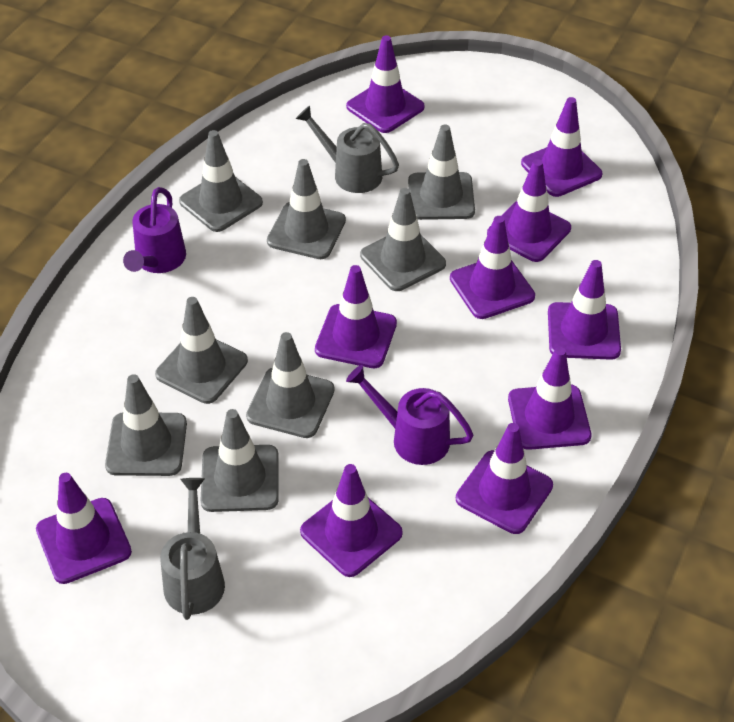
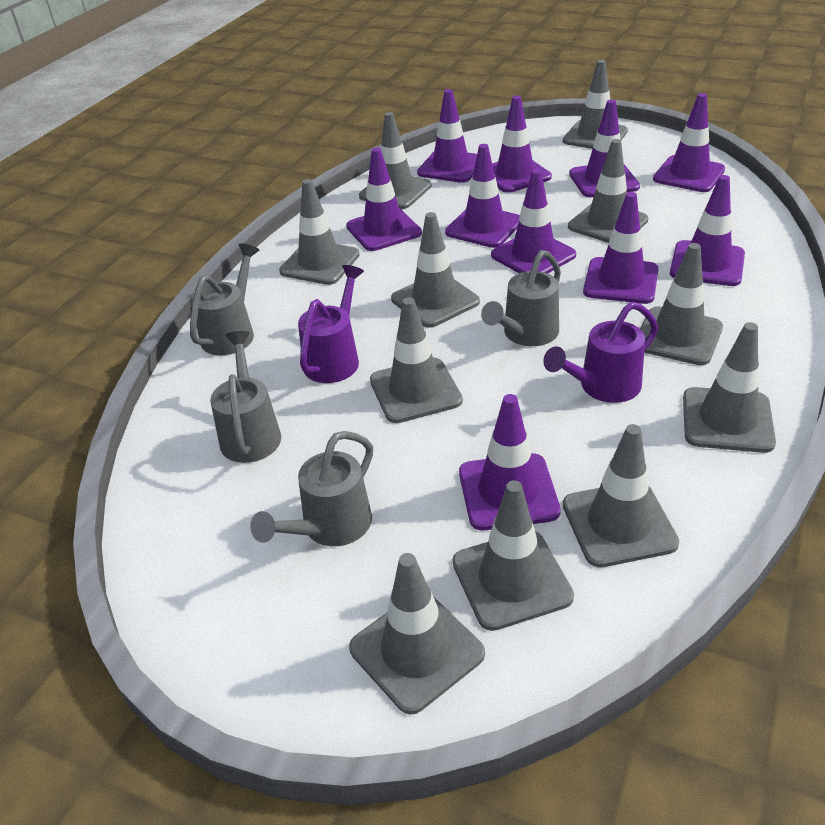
grey traffic cone: [105,374,187,476] [155,297,248,404] [179,130,263,232] [200,409,279,512] [246,332,335,438] [267,159,346,259] [360,188,446,291] [408,125,475,220] = 8 -> [279,179,360,285] [349,553,485,715] [359,112,432,209] [370,297,463,423] [391,212,480,328] [453,480,574,631] [563,60,628,149] [563,424,679,568] [568,139,648,243] [640,243,723,365] [683,322,776,453] = 11
grey watering can: [160,478,225,620] [296,106,399,193] = 2 -> [190,243,259,355] [210,331,281,463] [250,431,373,546] [481,250,561,346] = 4

